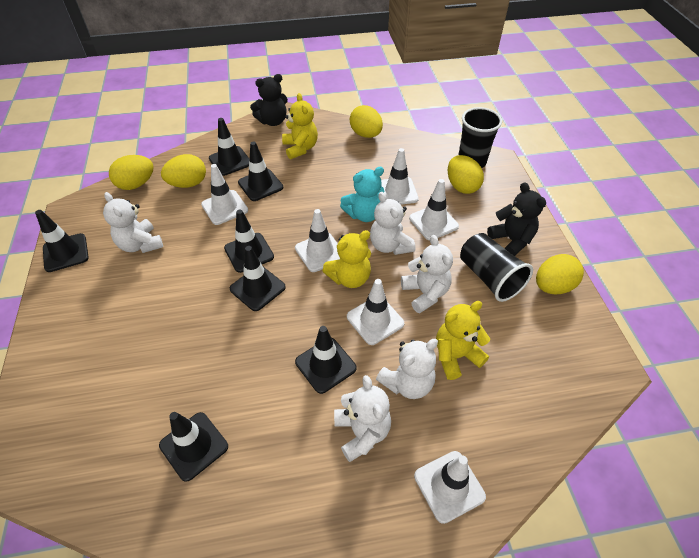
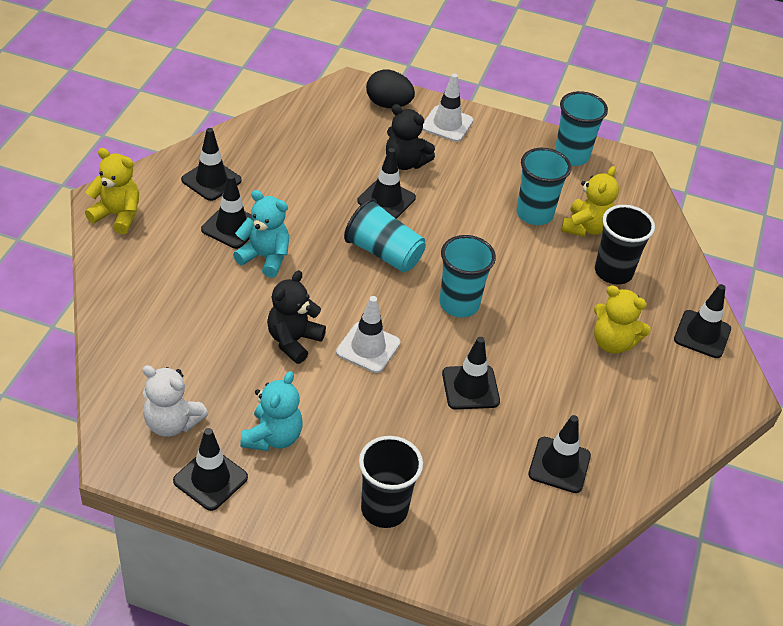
black egg: none = 0 -> [366,70,415,108] = 1
turquoise cup: none = 0 -> [344,198,426,272] [440,235,496,317] [516,148,571,225] [555,91,608,166] = 4
turquoise teddy bear: [340,167,384,222] = 1 -> [233,190,289,278] [240,371,303,451] = 2
white teddy bear: [103,192,163,253] [334,375,391,462] [370,192,415,255] [376,339,438,399] [401,235,453,313] = 5 -> [142,365,208,437] = 1
white traffic cone: [201,164,248,225] [295,209,340,272] [347,279,404,345] [381,148,419,205] [409,179,459,240] [414,451,486,524] = 6 -> [336,296,400,373] [422,73,473,142] = 2
yellow egg: [109,155,154,190] [161,154,206,188] [350,105,383,138] [448,155,484,194] [536,254,584,294] = 5 -> none = 0

